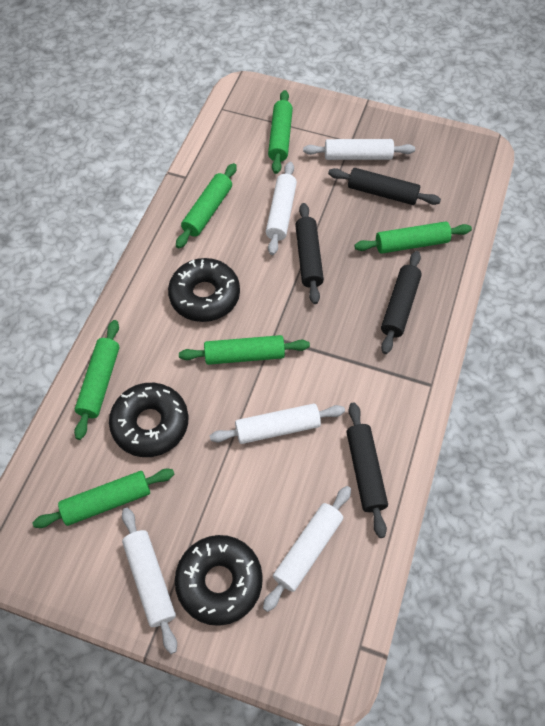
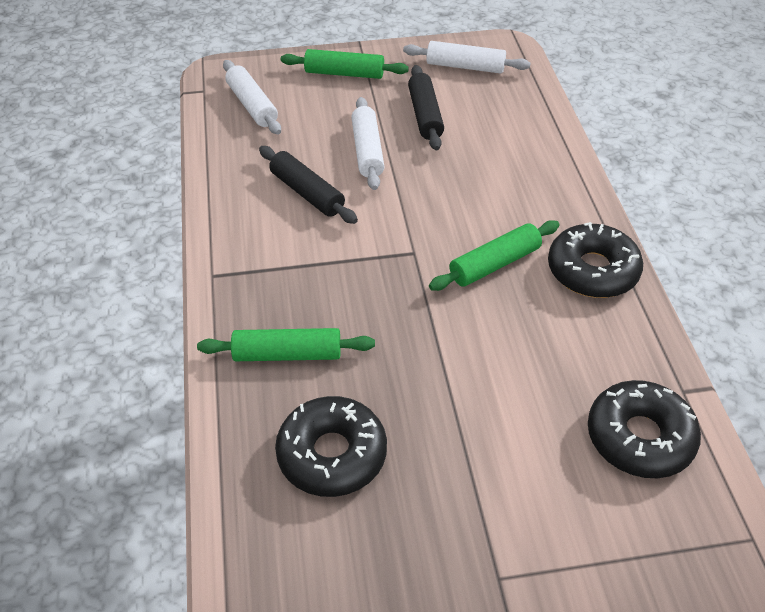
black rolling pin: [295,203,324,304] [328,168,441,205] [347,402,388,538] [381,251,422,354] = 4 -> [259,146,358,224] [408,65,444,150] = 2
green rolling pin: [32,469,174,528] [74,320,119,440] [176,163,237,248] [179,335,310,365] [268,90,293,174] [354,222,472,254] = 6 -> [197,328,375,361] [281,49,409,79] [429,220,560,291] = 3
white rolling pin: [122,508,177,654] [210,403,345,444] [263,486,351,612] [266,162,297,255] [303,139,415,160] = 5 -> [223,60,281,134] [351,97,385,190] [403,41,530,74] = 3

